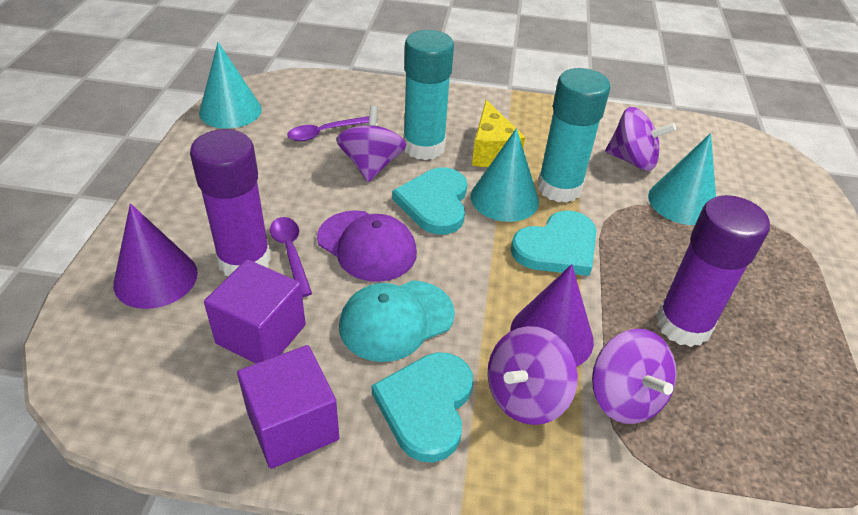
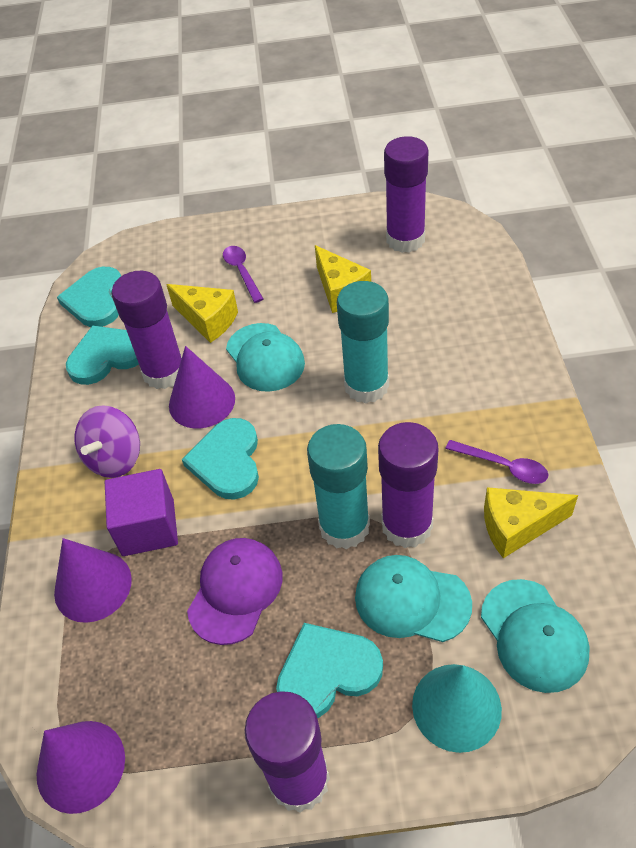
purple cone: [113,203,198,309] [510,264,594,367] = 2 -> [37,721,125,814] [54,538,132,623] [169,346,235,429] = 3
purple cube: [204,259,306,363] [237,345,339,469] = 2 -> [105,469,178,556] = 1
purple glue stick: [190,129,271,276] [656,195,770,347] = 2 -> [112,271,182,389] [245,691,330,813] [378,422,439,548] [384,136,429,253] = 4
purple spinning top: [336,106,406,182] [487,326,578,425] [592,329,677,424] [605,107,676,171] = 4 -> [75,405,140,478] = 1
turquoise cap: [339,280,455,362] = 1 -> [226,323,305,392] [355,555,472,642] [481,579,590,693] = 3
turquoise cone: [199,42,262,129] [471,128,539,222] [648,133,716,225] = 3 -> [412,664,502,753] = 1
turquoise heart: [372,352,473,463] [392,167,467,235] [511,211,596,276] = 3 -> [57,267,121,327] [66,325,139,385] [182,418,259,500] [276,623,383,718] = 4
yellow cheese: [472,100,525,167] = 1 -> [166,284,238,343] [315,245,371,313] [484,487,578,558] = 3

